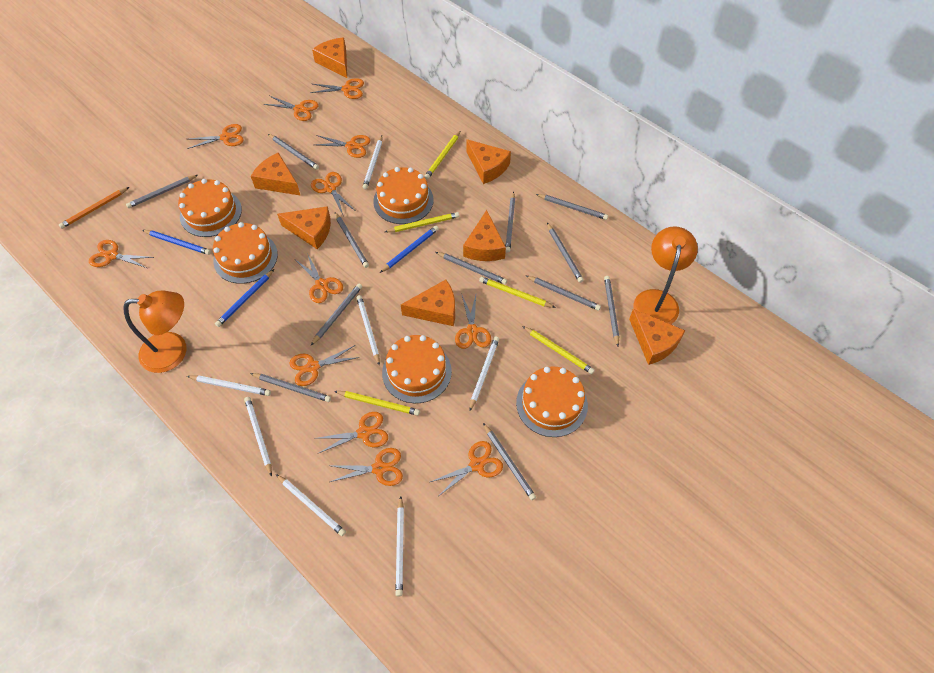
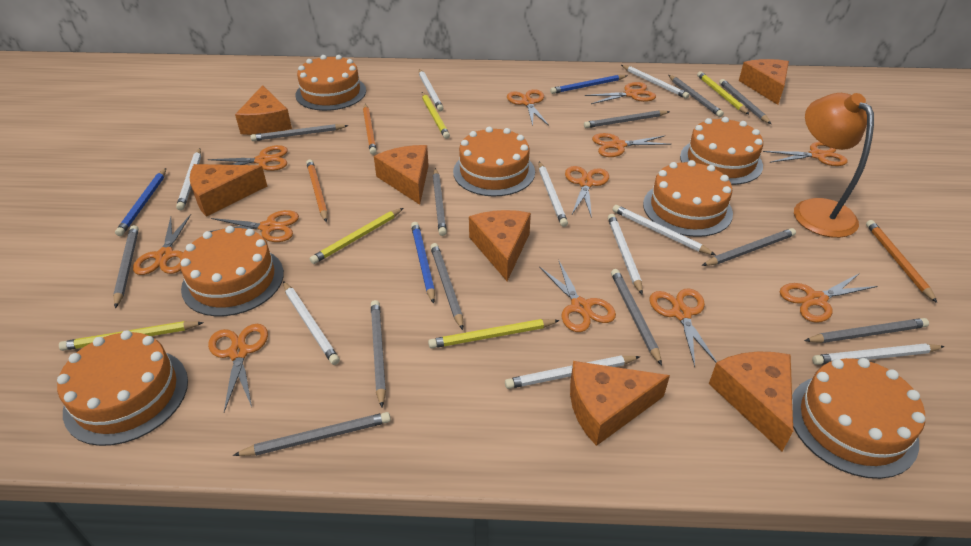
orange cake: [178,179,242,237] [213,222,278,284] [373,167,434,224] [382,335,452,403] [516,366,588,437] = 5 -> [57,330,188,446] [180,226,284,316] [296,55,366,111] [453,127,535,197] [643,160,733,237] [680,117,763,185] [792,358,925,479] = 7
orange lamp: [123,291,187,373] [634,226,698,324] = 2 -> [794,93,874,238] = 1
orange pencil: [59,187,129,229] = 1 -> [306,160,328,222] [363,104,377,155] [866,220,937,303] = 3
white pencil: [187,375,271,396] [244,397,272,477] [276,474,346,536] [357,295,380,366] [363,135,382,189] [395,496,404,596] [469,337,499,411] = 7 -> [176,148,201,210] [283,281,340,365] [419,69,443,111] [505,356,640,389] [539,161,568,227] [608,214,643,295] [612,205,715,255] [621,65,689,99] [812,343,945,365] = 9

